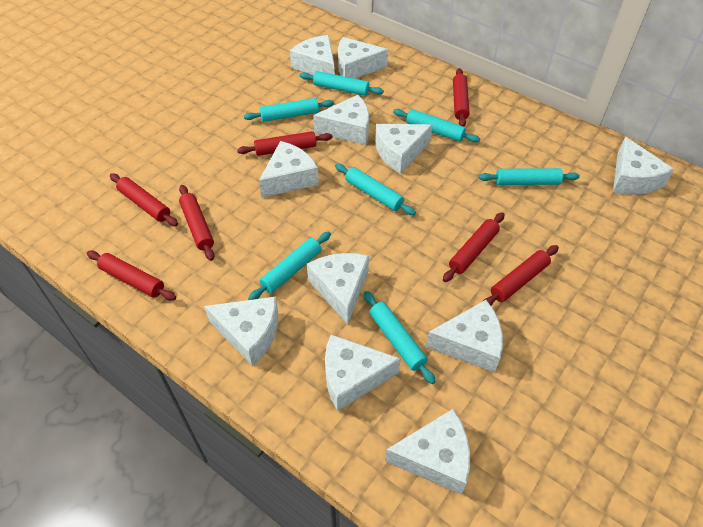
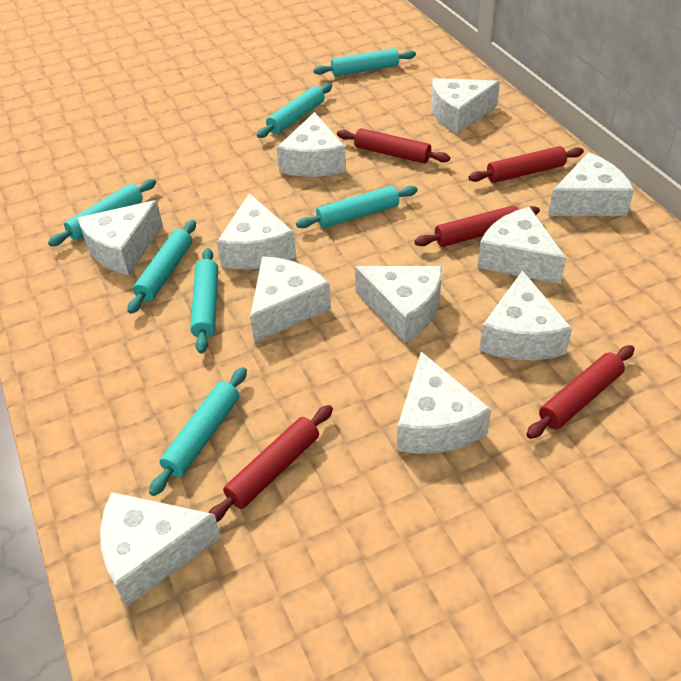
red rolling pin: [87,250,176,301] [110,173,178,226] [179,185,215,261] [237,131,333,156] [443,212,505,282] [453,68,469,127] [483,245,559,306] = 7 -> [208,405,333,522] [337,128,450,164] [414,205,540,247] [469,146,584,183] [526,345,635,439] = 5

